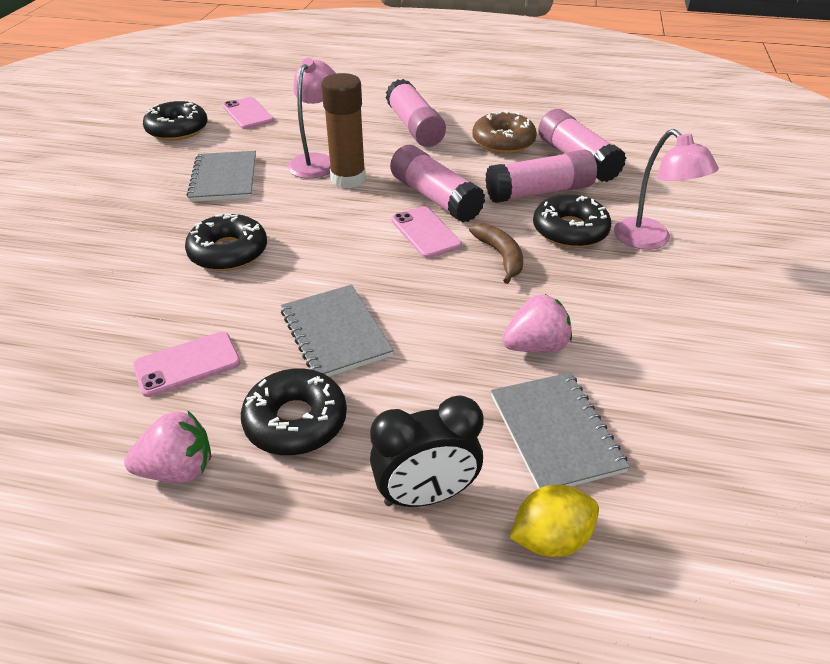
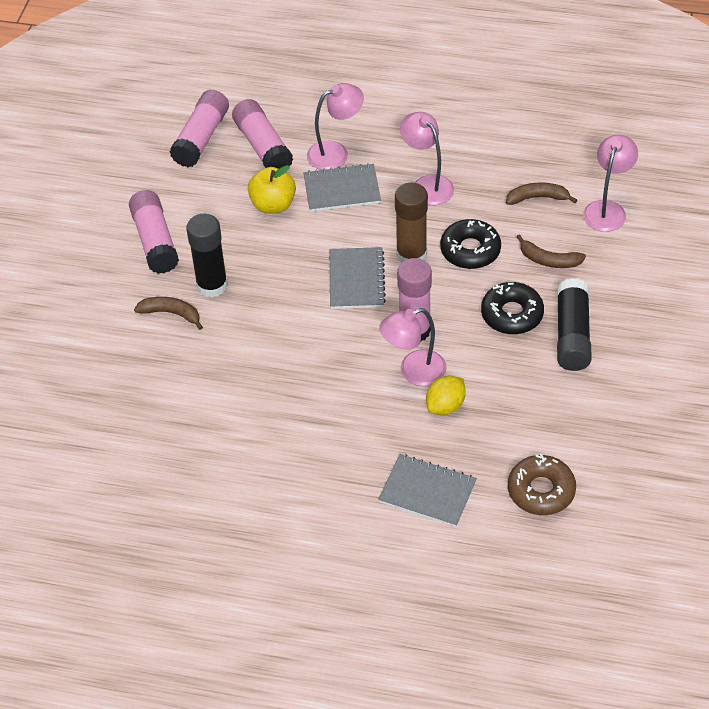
black clock: [370,395,483,507] = 1 -> none = 0
black donut: [143,101,208,141] [185,214,267,271] [241,369,347,455] [533,194,611,248] = 4 -> [440,219,501,269] [481,282,544,334] = 2
black glue stick: none = 0 -> [186,214,228,298] [557,278,592,371] = 2
brown banana: [469,223,523,284] = 1 -> [134,297,203,330] [506,182,577,205] [516,234,586,268] = 3
pink lamp: [288,58,336,179] [614,129,719,250] = 2 -> [307,83,364,170] [379,308,447,386] [400,112,454,205] [583,135,638,232] = 4
pink phone: [133,332,241,397] [223,97,274,129] [392,207,462,258] = 3 -> none = 0
pink strawberry: [124,410,211,483] [502,294,572,353] = 2 -> none = 0
yellow apple: none = 0 -> [248,165,296,214] = 1

